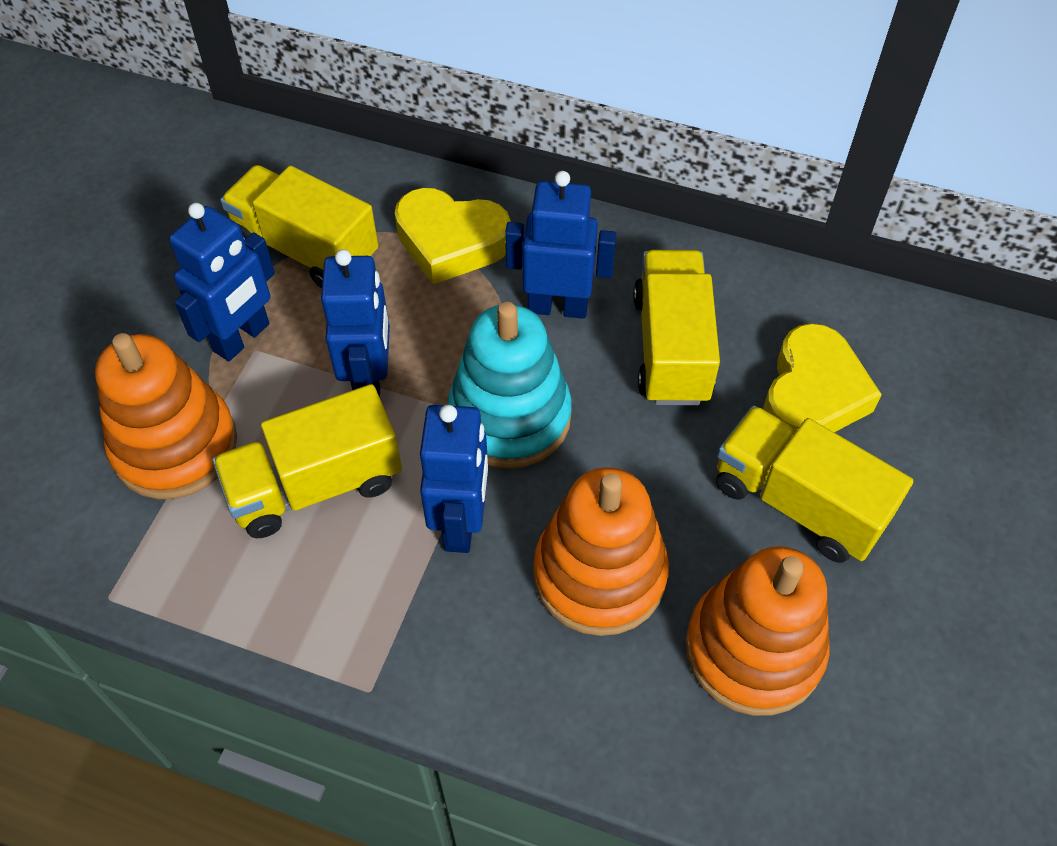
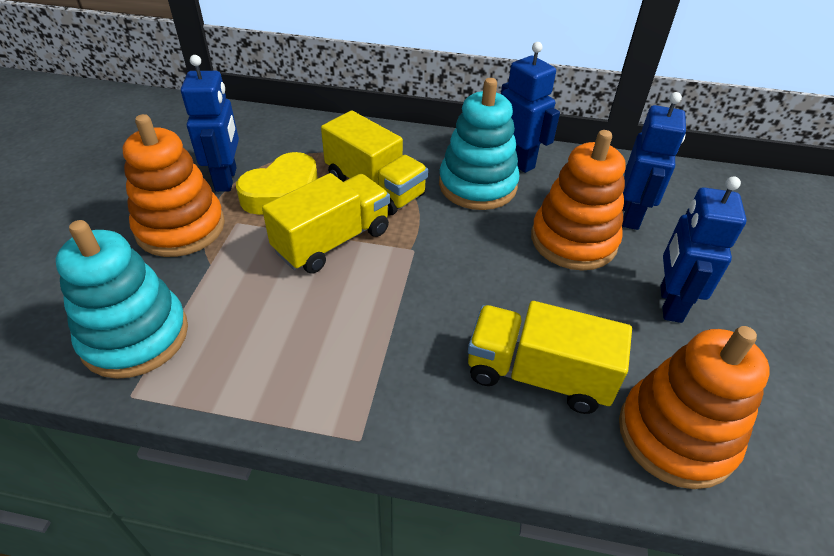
turquoise stacking toy: [448,302,572,469] = 1 -> [56,220,188,379] [439,78,520,210] = 2
yellow heart: [395,188,511,284] [763,323,882,436] = 2 -> [236,152,318,215] = 1
yellow truck: [212,384,402,538] [220,165,378,288] [633,250,720,405] [716,406,913,563] = 4 -> [262,173,390,273] [321,110,428,215] [468,301,632,414] = 3

